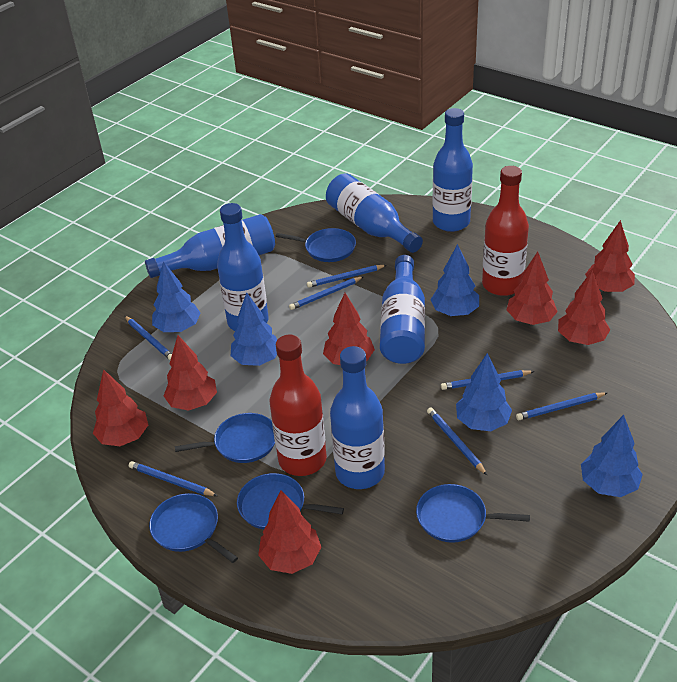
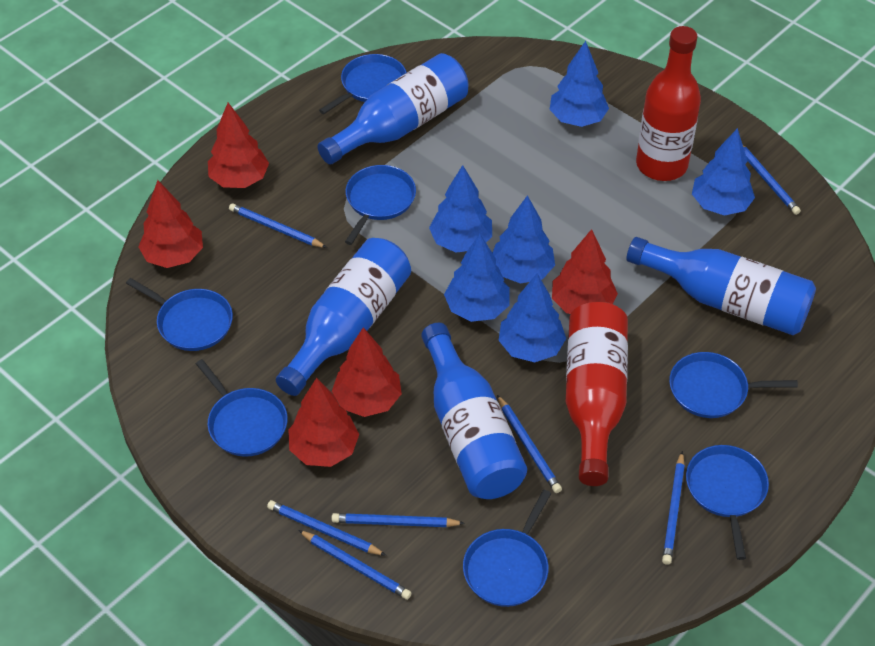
blue bottle: [145,214,275,278] [217,203,268,331] [326,173,423,253] [330,346,385,489] [380,255,425,364] [433,108,473,232] = 6 -> [276,238,411,396] [317,53,468,165] [421,322,527,499] [626,237,816,335] = 4
blue pan: [149,493,238,563] [175,413,275,463] [237,473,344,529] [276,228,356,262] [416,484,530,543] = 5 -> [126,278,233,351] [196,359,288,457] [319,54,407,114] [345,165,416,245] [463,490,551,607] [669,352,798,418] [686,445,769,560] = 7
blue tree: [152,261,201,332] [231,292,277,366] [430,244,479,316] [456,353,512,431] [581,415,643,497] = 5 -> [429,165,492,253] [444,234,510,322] [493,195,555,284] [498,274,566,362] [549,41,609,127] [692,128,755,216] = 6
red tree: [93,369,148,446] [164,335,217,411] [258,490,321,574] [323,293,375,365] [507,252,558,325] [558,270,610,345] [585,220,635,292] = 7 -> [138,180,203,268] [208,103,269,188] [289,378,359,467] [332,327,402,417] [552,229,618,314] = 5

